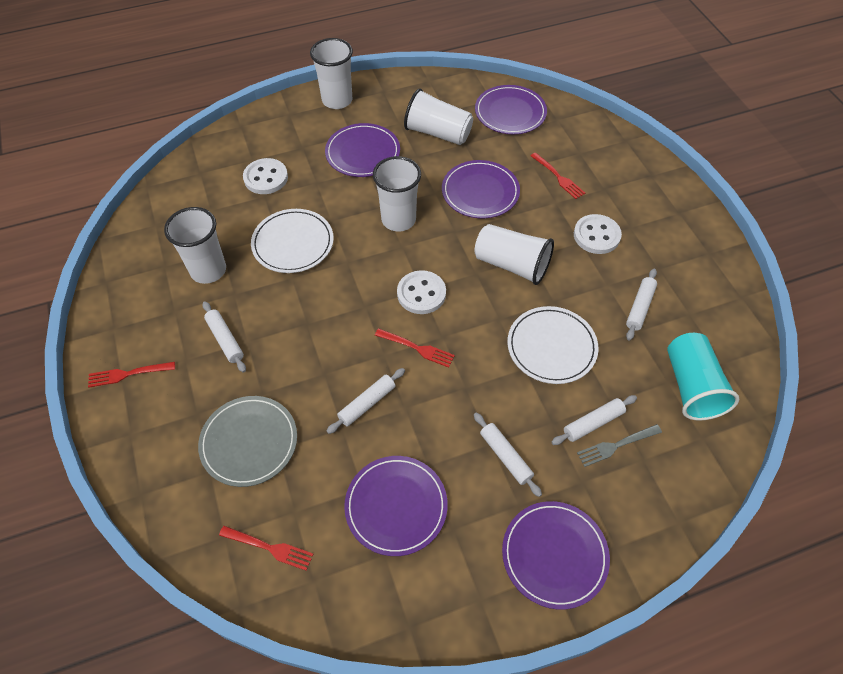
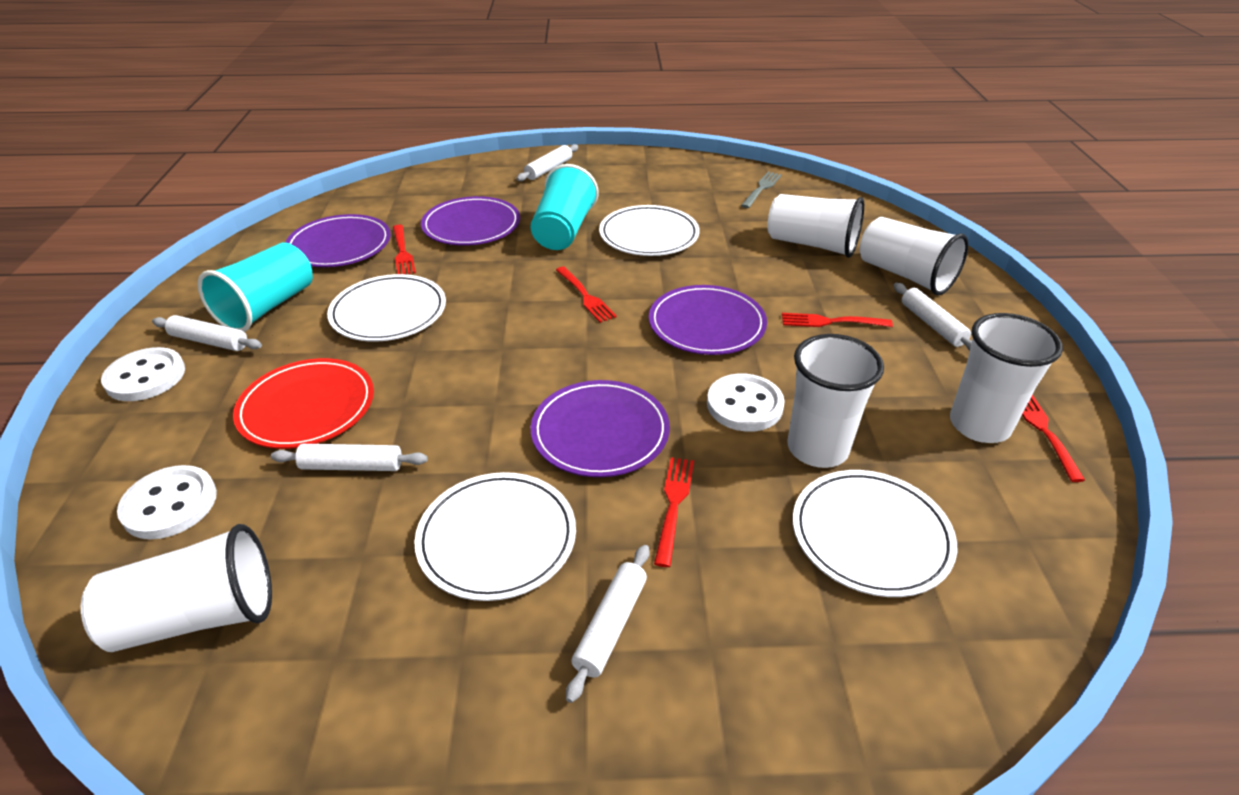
grey plate: [198,396,297,487] = 1 -> none = 0
purple plate: [325,123,400,177] [344,456,448,556] [442,160,520,218] [475,85,547,134] [502,501,610,610] = 5 -> [286,214,391,267] [421,196,520,246] [531,380,670,477] [649,285,767,355] = 4
red fork: [88,362,175,387] [219,526,313,571] [375,328,455,368] [531,153,585,199] = 4 -> [393,225,416,274] [556,267,617,323] [654,457,694,567] [782,313,893,327] [1022,395,1085,482] = 5
red plate: none = 0 -> [233,358,374,449] = 1
turquoise cup: [667,333,739,421] = 1 -> [197,242,313,332] [531,164,599,250] = 2
white plate: [251,209,334,273] [507,306,598,384] = 2 -> [327,274,446,341] [414,472,576,601] [599,205,700,256] [793,470,957,597] = 4

